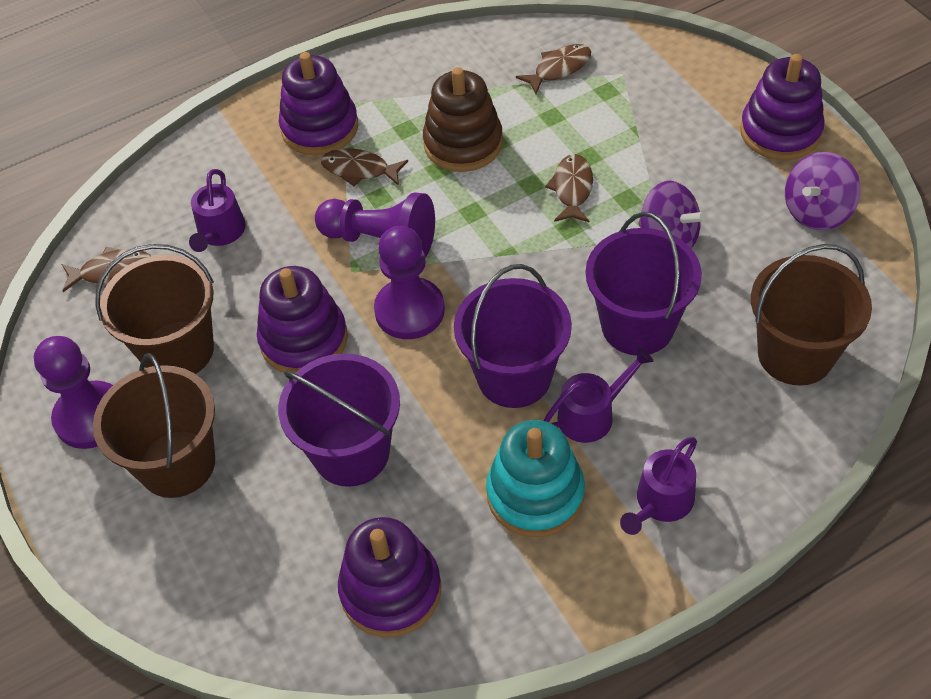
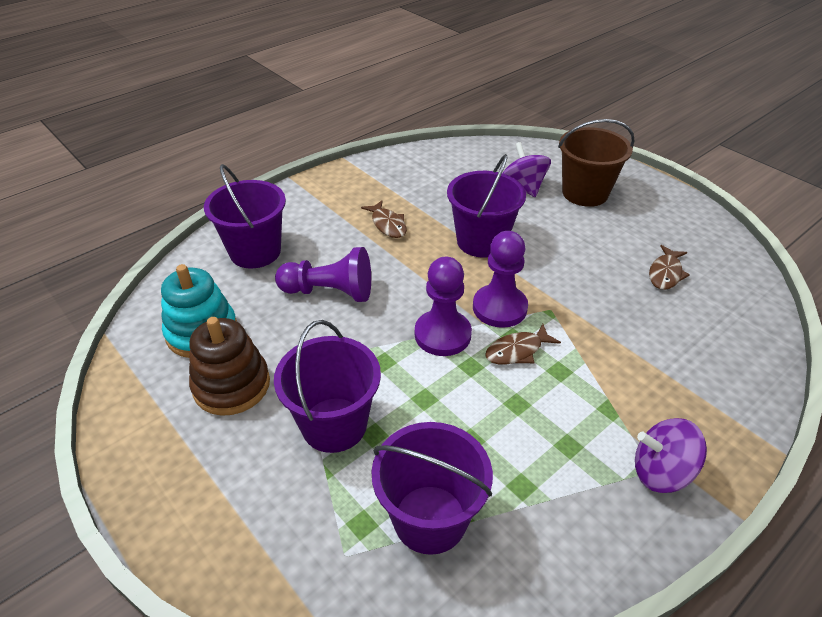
brown bucket: [93,353,215,498] [95,244,214,374] [751,244,872,386] = 3 -> [558,119,634,207] = 1
brown fish: [62,247,151,292] [321,148,408,186] [516,44,591,94] [545,154,593,223] = 4 -> [361,200,407,238] [485,324,561,365] [649,245,690,290] = 3
purple bucket: [278,353,400,487] [454,264,572,408] [586,212,702,355] = 3 -> [204,164,286,268] [274,320,381,453] [372,422,493,555] [447,154,526,257] = 4
purple stacking toy: [257,266,348,373] [279,52,358,155] [338,517,441,637] [740,54,825,160] = 4 -> none = 0
purple watering can: [189,169,246,252] [543,347,654,443] [620,437,697,535] = 3 -> none = 0

